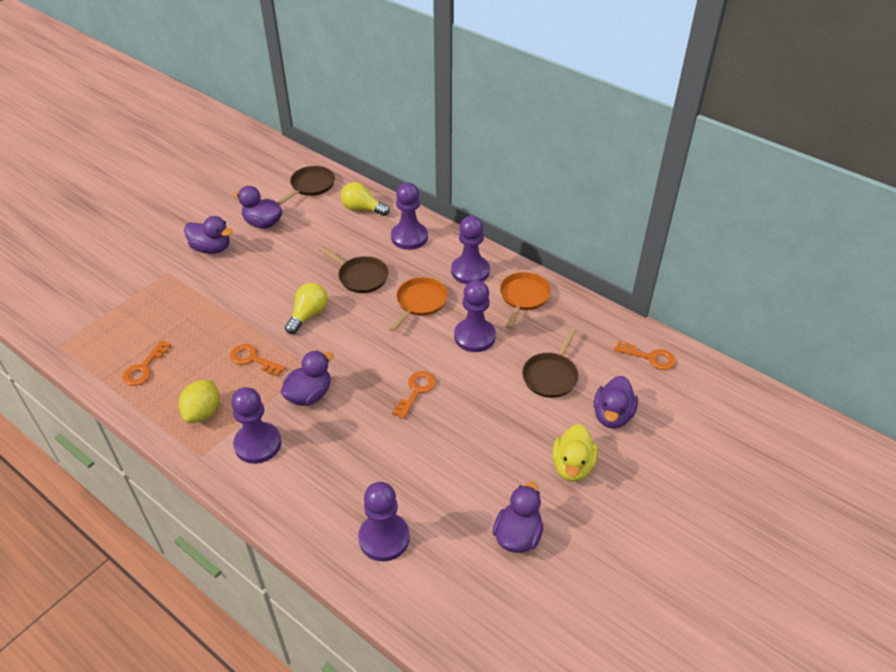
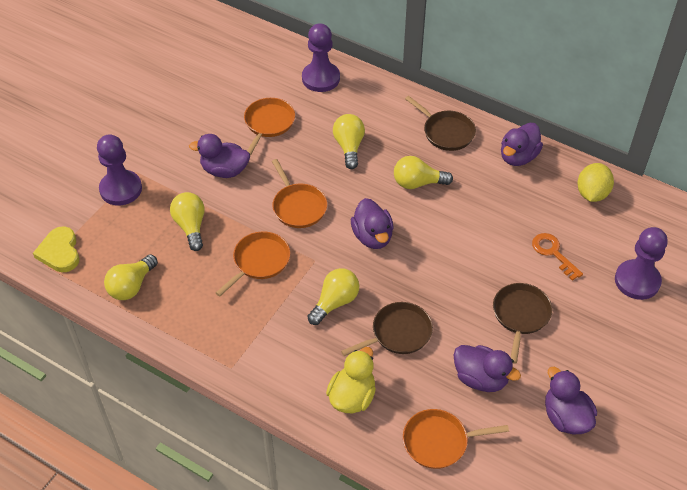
orange key: [122,340,171,386] [230,344,285,377] [392,371,436,419] [614,341,676,370] = 4 -> [532,233,583,281] = 1
orange pan: [389,277,448,332] [500,272,551,328] = 2 -> [216,231,290,296] [244,98,295,156] [272,159,327,228] [403,409,509,469] = 4
purple pawn: [231,387,281,464] [358,482,410,561] [391,182,428,250] [451,216,490,284] [454,280,496,352] = 5 -> [97,134,142,205] [302,23,340,92] [615,227,668,300] = 3
yellow heart: none = 0 -> [33,226,80,272] = 1
yellow light bulb: [285,283,328,334] [341,182,390,216] = 2 -> [104,254,158,300] [170,192,205,251] [307,268,359,325] [333,114,365,169] [394,156,453,189] = 5

